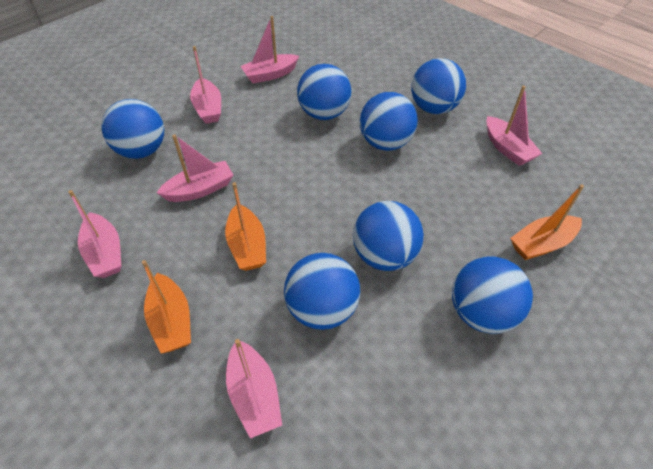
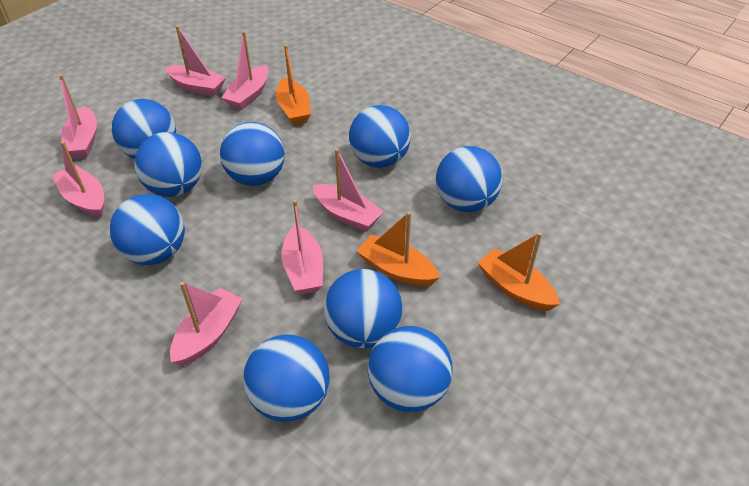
blue ball: [102,99,164,159] [284,253,360,330] [297,64,351,120] [353,201,424,271] [360,92,418,151] [411,58,466,114] [452,256,533,334] = 7 -> [110,194,185,265] [112,99,176,159] [135,132,202,197] [220,122,285,186] [243,334,330,422] [324,269,402,348] [349,105,411,168] [368,326,453,412] [436,146,502,212] = 9
pink boat: [68,190,121,278] [157,135,233,202] [190,46,221,124] [226,339,282,439] [240,16,299,84] [486,86,543,166] = 6 -> [52,141,104,217] [59,75,97,159] [165,26,226,97] [170,282,243,366] [222,31,268,110] [282,200,323,295] [313,149,384,232] = 7

